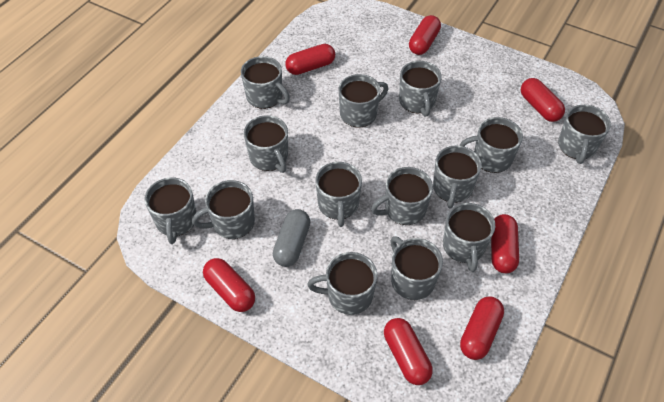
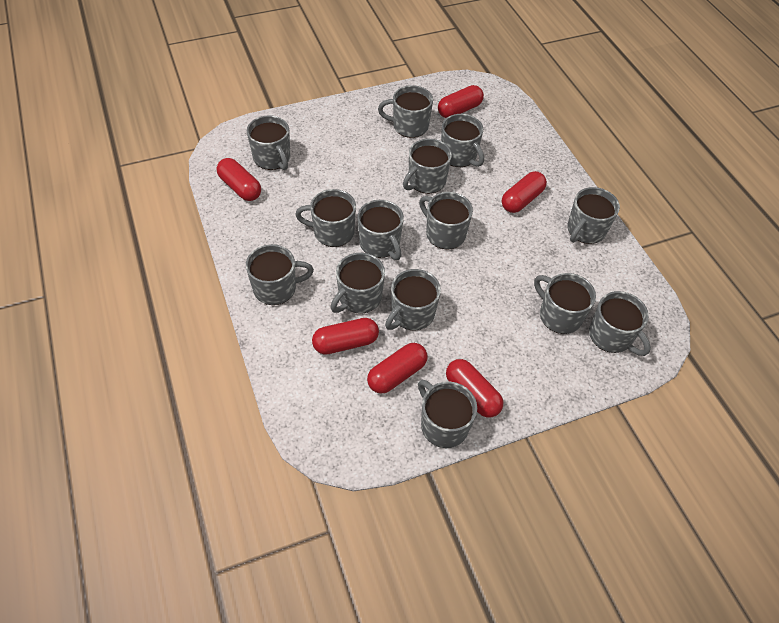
grey capsule: [273,209,310,267] = 1 -> none = 0
red capsule: [203,258,255,312] [285,44,335,75] [384,318,433,385] [409,15,441,55] [460,296,504,360] [491,214,519,273] [521,78,565,122] = 7 -> [217,158,261,201] [312,318,379,355] [367,343,428,394] [438,85,484,118] [446,359,503,418] [502,171,547,213] = 6

